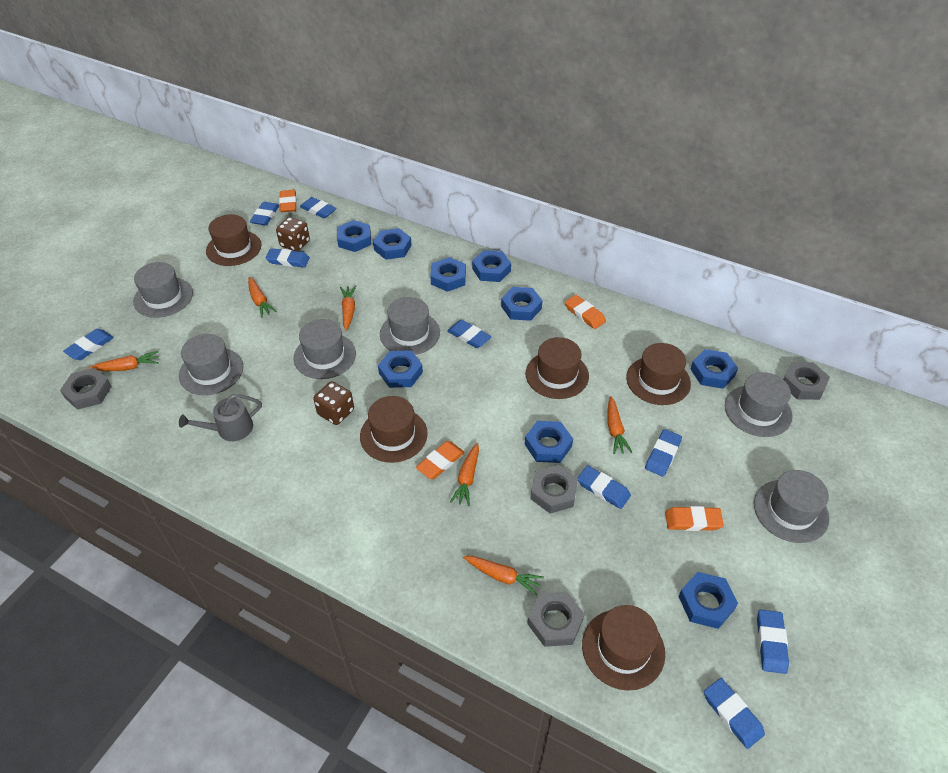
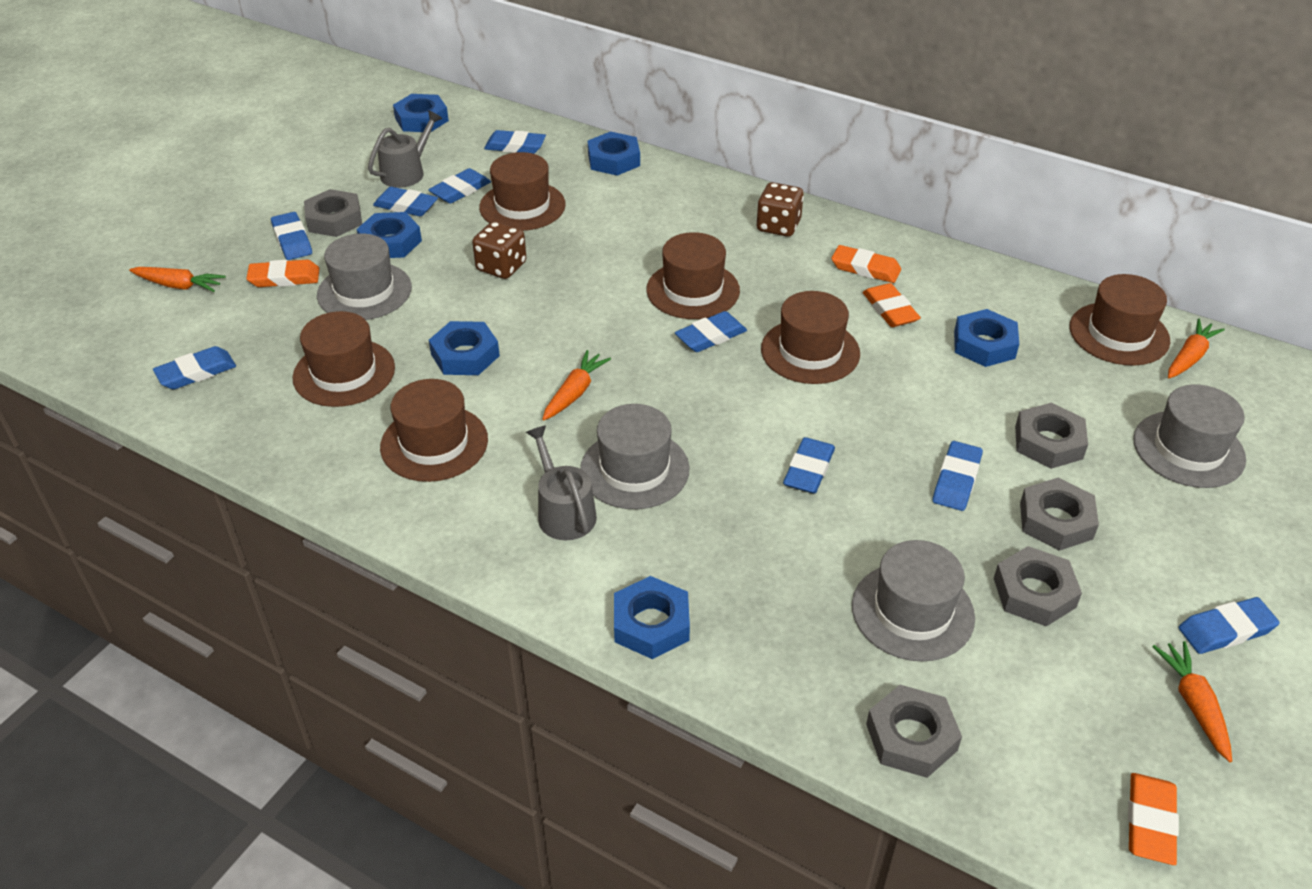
blue nut: [337,220,371,252] [373,228,412,260] [378,350,423,388] [430,257,466,292] [472,250,511,282] [501,287,543,321] [525,421,573,463] [678,572,738,629] [691,349,738,389] = 9 -> [357,212,422,258] [393,94,449,132] [429,321,500,375] [588,131,640,176] [614,576,690,659] [954,309,1019,367] = 6
brown hat: [206,214,261,266] [360,396,428,463] [526,337,589,399] [582,605,665,691] [626,343,691,405] = 5 -> [293,311,395,407] [380,379,488,482] [479,152,566,231] [646,232,740,319] [761,291,860,384] [1070,274,1170,365] = 6
grey hat: [133,262,193,318] [179,334,243,395] [293,319,356,379] [380,297,440,355] [725,372,792,437] [754,470,829,543] = 6 -> [317,234,412,320] [580,404,690,509] [852,540,975,662] [1133,384,1246,488] = 4
grey nut: [60,368,112,410] [527,592,584,647] [530,465,578,513] [783,362,830,400] = 4 -> [304,189,362,237] [866,685,962,778] [994,546,1082,626] [1015,403,1088,469] [1020,478,1099,551] = 5
grey watering can: [179,394,262,441] = 1 -> [368,110,442,188] [526,425,597,540] = 2
orange carrot: [89,351,159,371] [248,277,277,318] [340,286,356,331] [450,443,479,506] [463,556,544,596] [607,396,632,454] = 6 -> [129,267,226,292] [542,350,611,420] [1152,641,1232,762] [1168,319,1225,378] = 4

